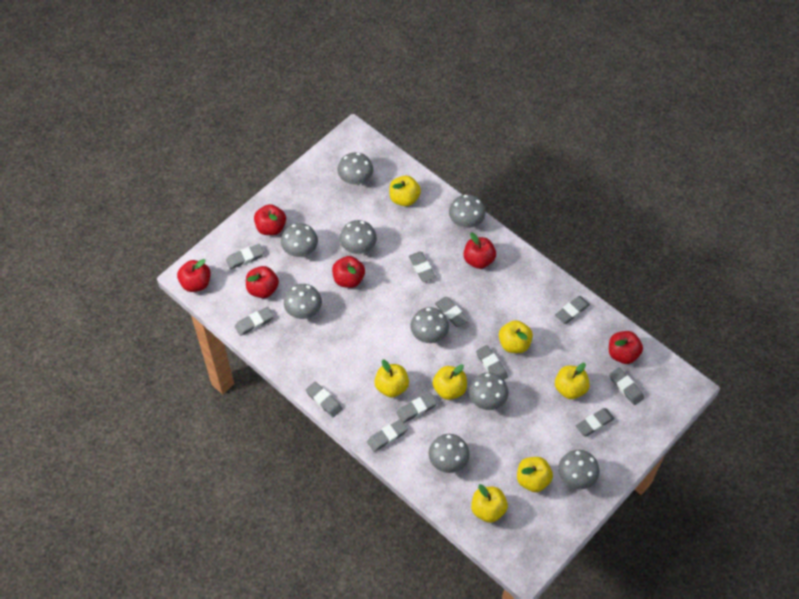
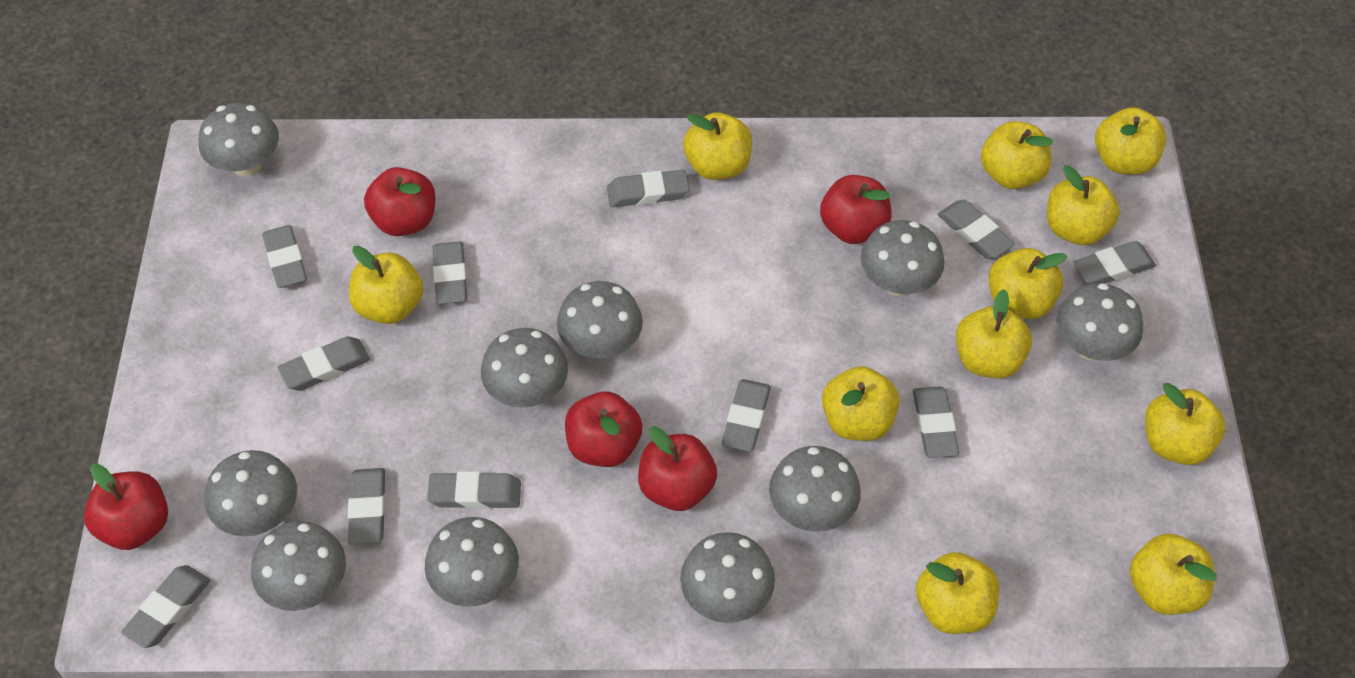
grey mushroom: [281,223,318,257] [284,284,322,319] [337,152,373,185] [340,220,377,254] [410,307,449,343] [429,434,470,473] [449,195,486,228] [469,372,508,410] [558,450,599,489] = 9 -> [199,103,279,176] [205,450,297,536] [251,521,346,611] [425,517,519,607] [481,328,568,408] [557,281,643,358] [680,532,775,623] [769,446,861,532] [861,220,945,296] [1056,283,1143,361] = 10
red apple: [177,259,211,292] [246,266,279,298] [254,204,286,235] [332,256,365,288] [464,233,496,269] [609,331,643,364] = 6 -> [84,463,168,550] [364,167,436,236] [565,391,643,467] [638,426,717,511] [820,175,892,244] = 5
yellow apple: [374,359,409,398] [389,176,421,206] [433,364,467,400] [471,484,508,523] [499,320,533,353] [517,457,553,492] [555,363,590,399] = 7 -> [349,246,423,324] [683,112,752,180] [822,366,900,441] [916,552,999,634] [956,289,1032,378] [981,121,1053,189] [989,248,1067,319] [1047,165,1120,245] [1095,107,1166,175] [1130,534,1217,615] [1145,383,1226,465] = 11

